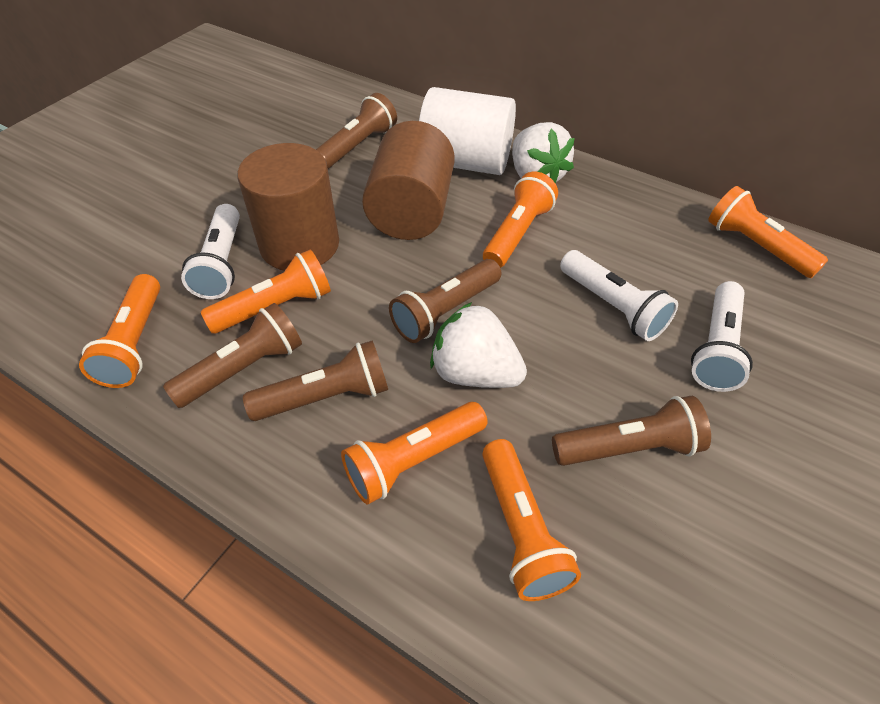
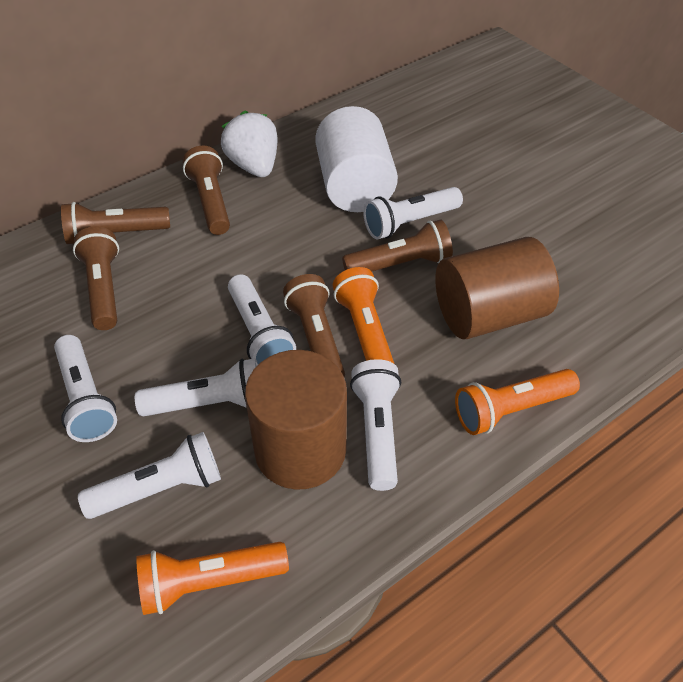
orange flashlight: [79,274,160,388] [201,250,331,334] [341,402,488,504] [482,439,581,601] [483,172,558,268] [708,186,828,278] = 6 -> [136,542,289,615] [333,267,394,363] [455,369,580,435] = 3
white flashlight: [181,204,240,299] [560,250,678,341] [691,281,753,392] = 3 -> [54,335,117,442] [78,432,221,519] [135,358,258,416] [228,274,296,365] [350,359,401,491] [363,187,463,240] = 6
white strawberry: [430,302,527,388] [512,122,575,184] = 2 -> [221,111,277,177] = 1

